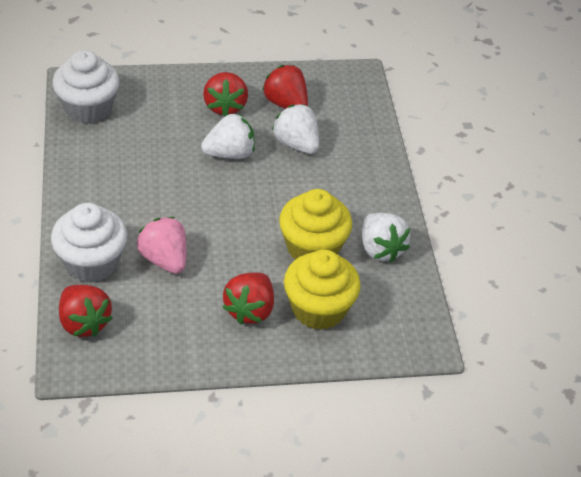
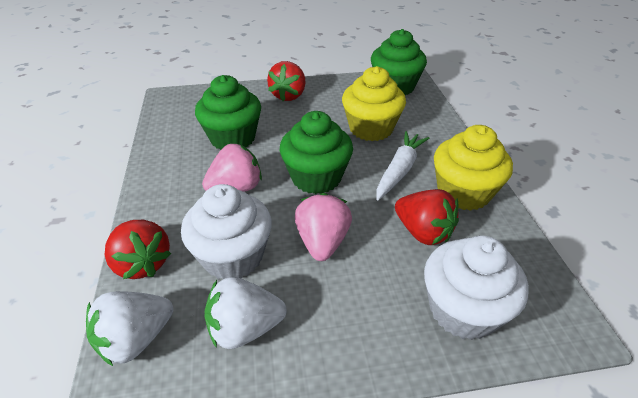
green cupcake: none = 0 -> [195,75,261,150] [280,111,353,194] [371,29,427,95] = 3
pink strawberry: [137,217,187,274] = 1 -> [202,143,262,192] [295,193,352,261] = 2
red strawberry: [59,285,113,337] [203,72,248,117] [222,272,274,325] [262,65,308,109] = 4 -> [105,220,171,279] [267,61,306,101] [395,189,459,245] = 3
white carrot: none = 0 -> [376,131,430,200] = 1
white strawberry: [201,113,255,159] [272,104,319,154] [362,213,411,263] = 3 -> [86,291,173,366] [204,277,286,349] = 2

